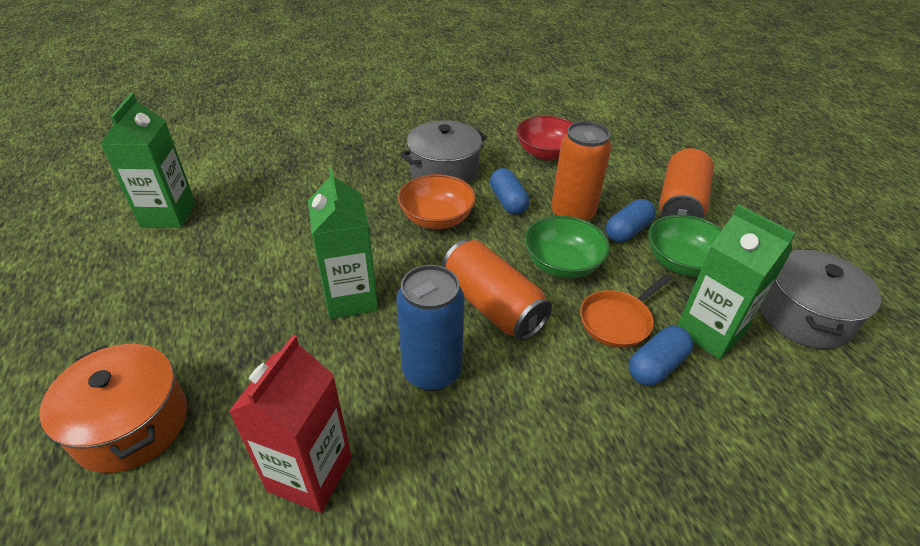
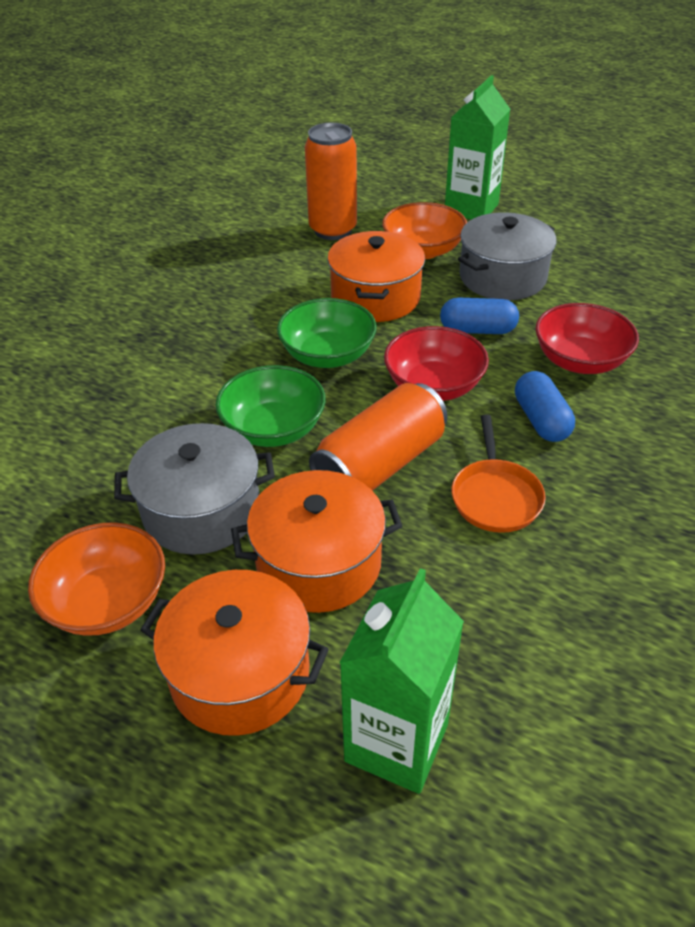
blue can: [396,265,465,391] = 1 -> none = 0
blue capsule: [490,168,530,214] [606,199,656,243] [629,326,693,386] = 3 -> [440,298,519,334] [515,371,575,442] = 2
green carton: [100,93,195,228] [308,168,378,319] [677,205,796,359] = 3 -> [340,568,464,794] [445,75,510,220] = 2
orange bowl: [398,174,476,229] = 1 -> [28,522,165,636] [382,202,467,259] = 2
orange can: [442,240,552,341] [551,121,611,221] [659,148,714,219] = 3 -> [305,123,357,240] [309,383,447,491] = 2
orange pot: [39,344,187,473] = 1 -> [140,570,329,736] [231,470,402,613] [327,231,425,322] = 3
red bowl: [516,115,574,161] = 1 -> [384,326,489,401] [535,303,639,374] = 2
red carton: [229,335,352,513] = 1 -> none = 0

